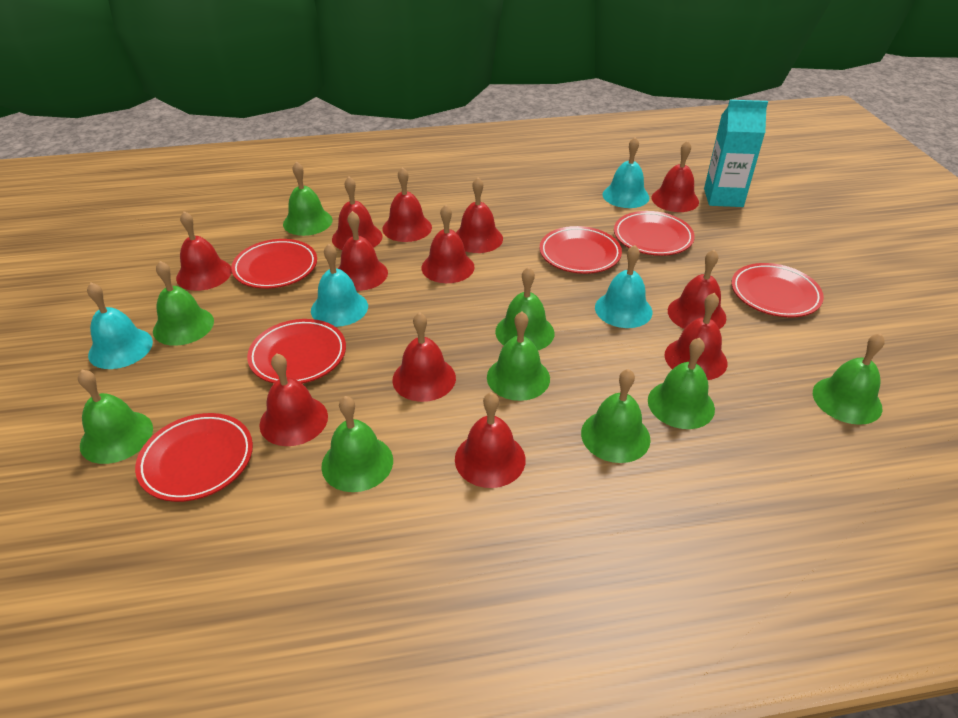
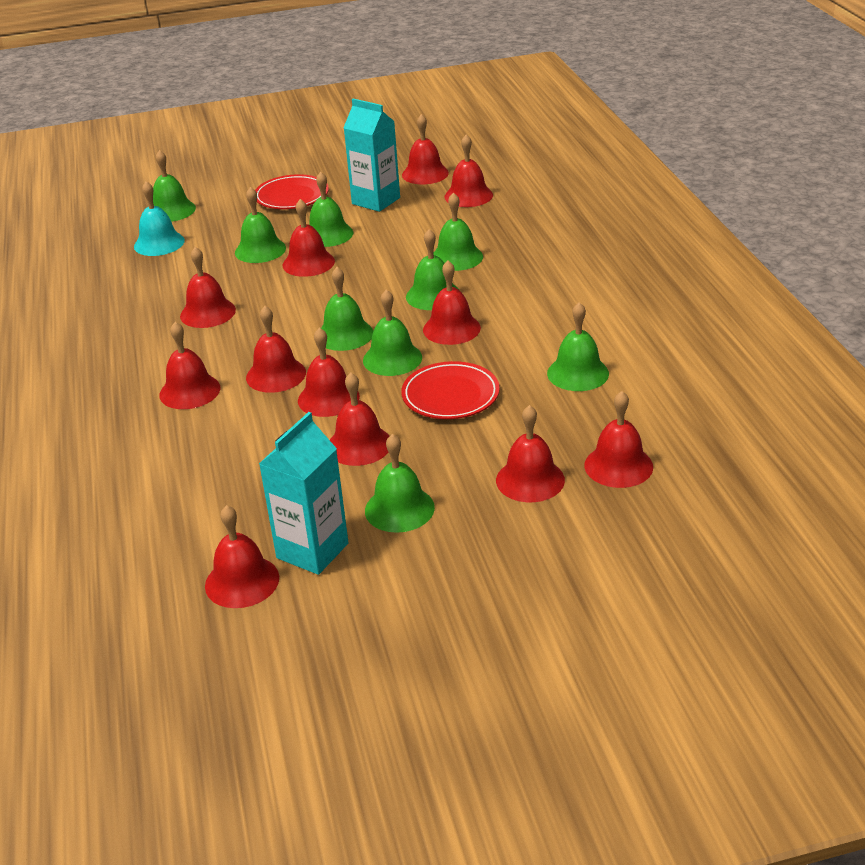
red plate: [135,413,253,502] [231,239,317,289] [247,319,346,384] [540,226,622,274] [614,211,695,256] [731,263,824,317] = 6 -> [255,174,329,209] [401,361,500,419] = 2
turquoise bell: [87,283,153,369] [311,244,368,327] [595,245,652,328] [603,137,650,208] = 4 -> [134,181,185,256] = 1
turquoise carton: [704,100,768,207] = 1 -> [259,412,349,575] [344,99,400,212] = 2

